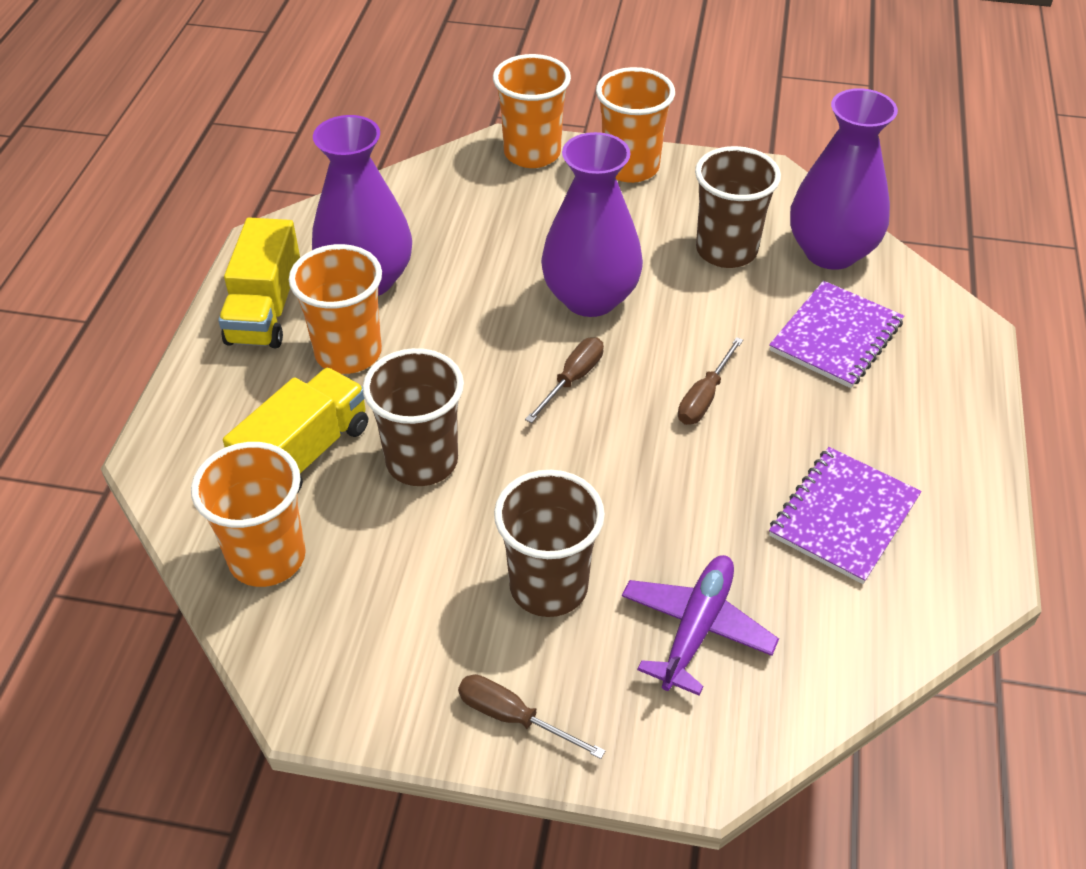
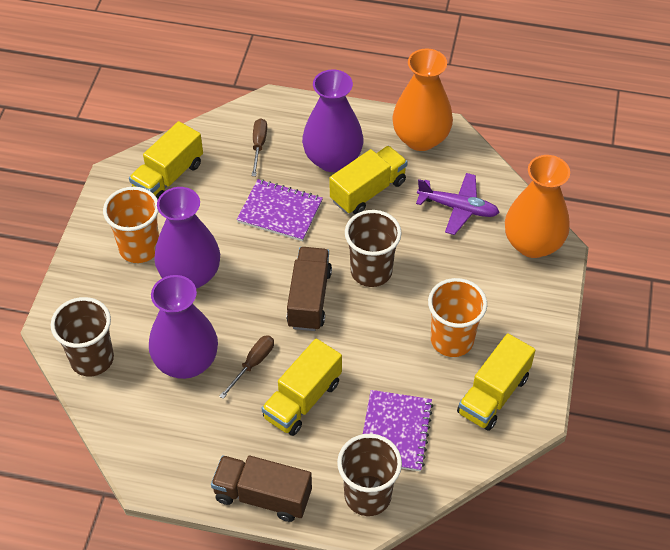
brown screwdriver: [458,674,605,759] [525,337,604,423] [678,337,743,425] = 3 -> [219,335,274,399] [252,118,267,176] = 2
brown truck: none = 0 -> [211,455,312,522] [286,247,332,331] = 2
orange cup: [191,442,306,587] [289,244,382,374] [493,54,571,168] [596,67,675,183] = 4 -> [103,187,159,263] [428,278,487,357] = 2
orange vase: none = 0 -> [392,49,453,151] [505,155,570,258] = 2
yellow truck: [218,217,300,348] [223,368,368,493] = 2 -> [129,121,203,199] [261,339,342,436] [330,146,408,214] [457,333,536,431] = 4

